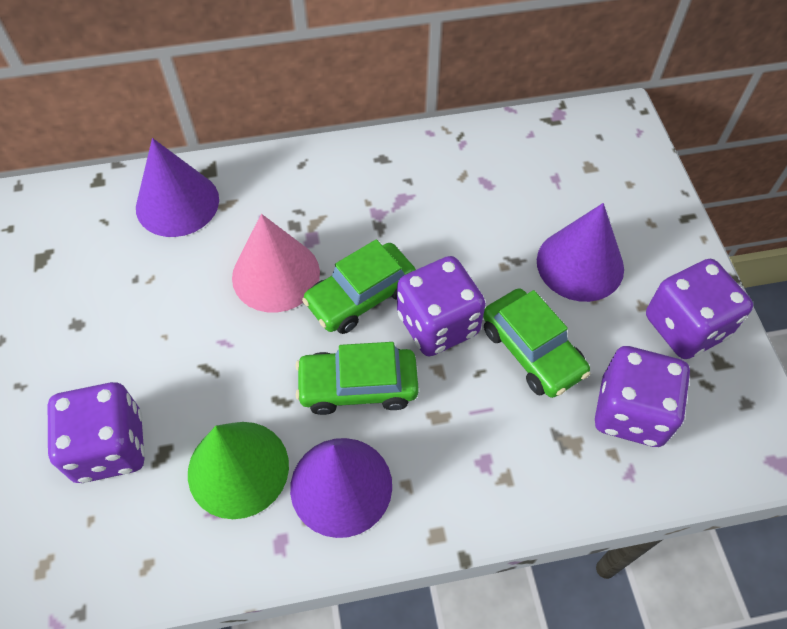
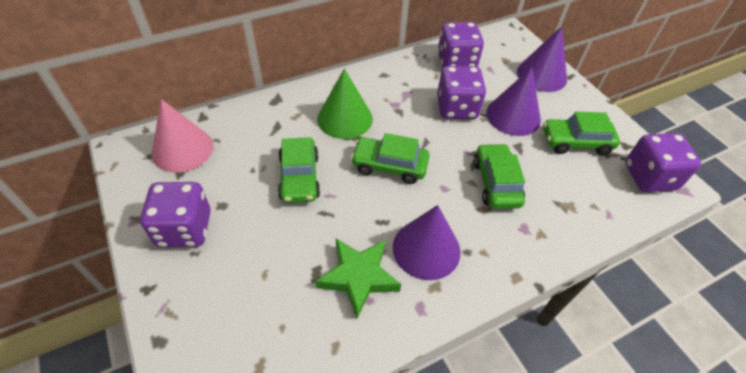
green car: [295,342,419,415] [302,239,416,334] [483,288,590,398] = 3 -> [278,137,320,203] [351,133,430,184] [474,143,525,209] [543,112,620,155] = 4
green star: none = 0 -> [316,239,401,318] = 1

